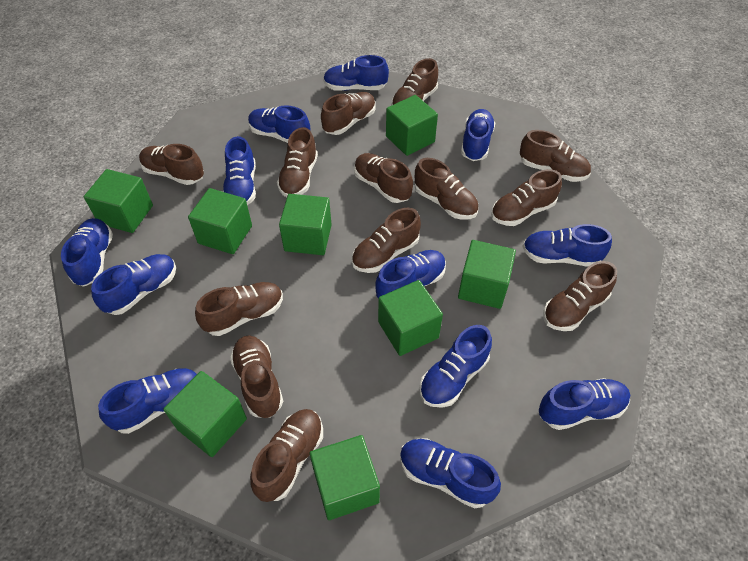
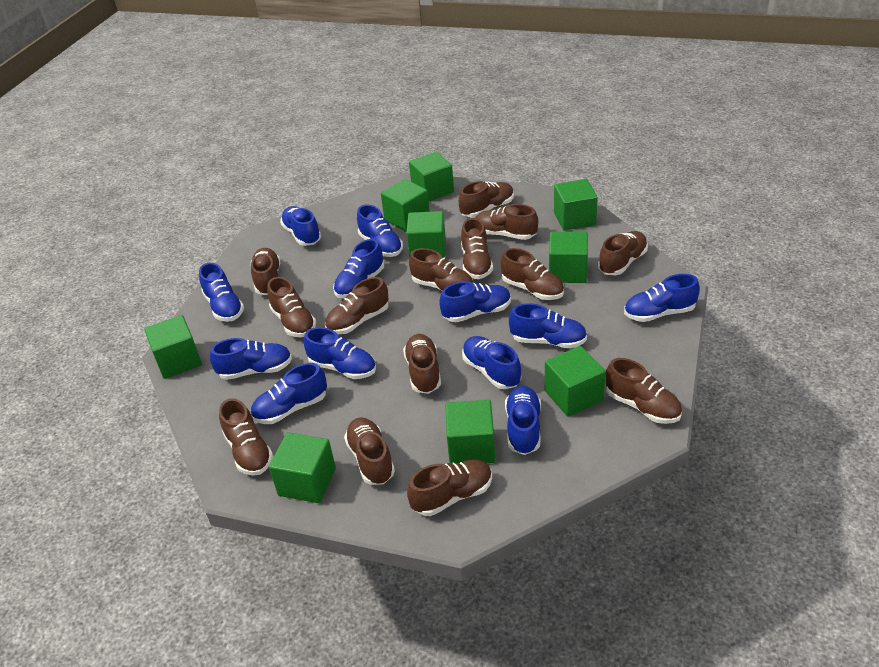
brown shoe: [139,144,204,185] [195,282,283,336] [230,335,283,418] [250,409,323,502] [277,127,318,197] [321,92,376,135] [352,208,421,273] [354,153,413,203] [391,58,438,106] [415,158,478,220] [491,169,562,226] [520,130,591,182] [543,261,617,331] = 13 -> [219,398,273,476] [251,248,280,295] [267,277,316,337] [325,277,389,334] [344,417,395,485] [403,334,441,394] [407,460,492,516] [409,248,473,291] [459,181,514,217] [461,218,493,279] [475,204,538,240] [501,248,564,300] [598,231,648,275] [606,358,682,424] = 14
green cube: [84,169,153,233] [163,371,247,457] [188,188,252,254] [279,194,332,255] [310,435,380,520] [378,280,443,356] [386,95,438,156] [458,240,516,309] = 8 -> [144,315,202,379] [269,432,336,503] [381,179,430,232] [406,211,446,258] [409,152,454,201] [445,400,495,463] [545,346,606,417] [549,232,588,283] [554,179,598,231] = 9

